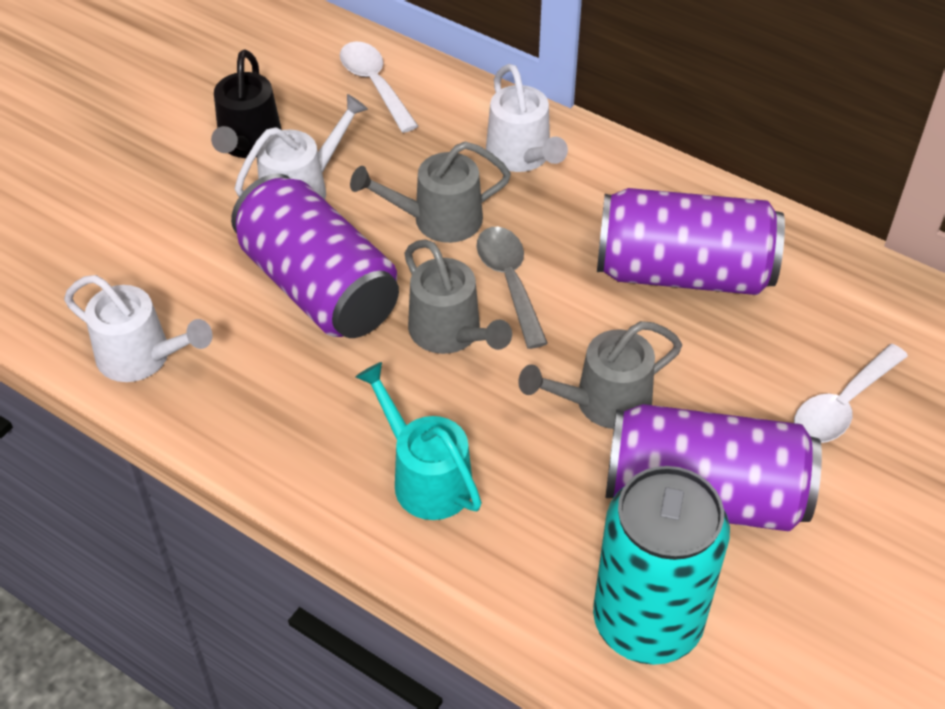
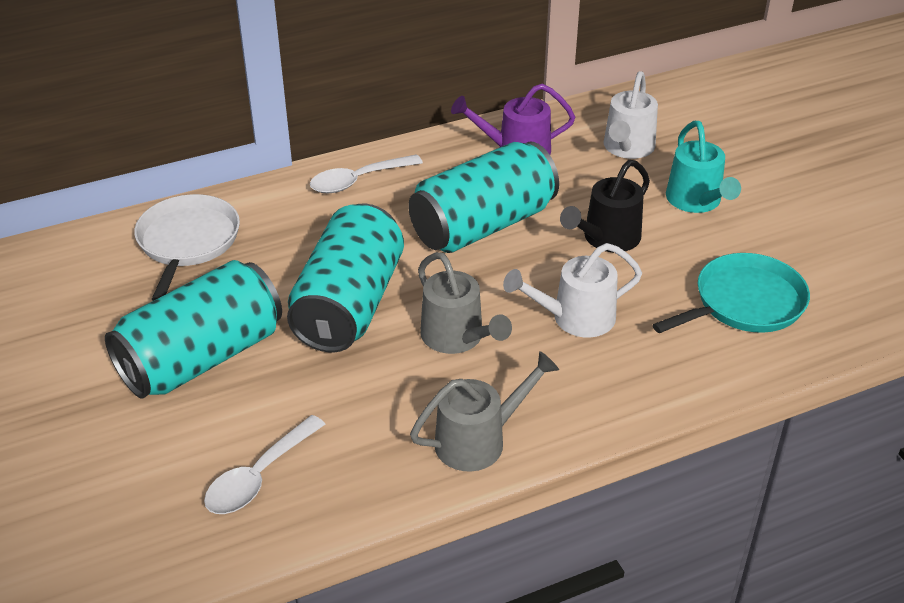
grey spoon: [477,227,548,349] = 1 -> none = 0
grey watering can: [350,142,511,243] [404,239,512,354] [518,321,682,429] = 3 -> [410,351,559,472] [418,252,512,354] = 2
purple can: [231,173,399,338] [597,188,785,295] [606,404,822,531] = 3 -> none = 0
purple watering can: none = 0 -> [451,84,575,155] = 1
turquoise can: [593,466,730,665] = 1 -> [105,260,282,399] [287,204,404,352] [408,142,559,253] = 3
turquoise pan: none = 0 -> [653,253,810,333] = 1
white pan: none = 0 -> [134,194,240,301] = 1
white watering can: [64,275,212,382] [235,94,368,200] [486,64,568,172] = 3 -> [503,243,642,337] [604,71,658,159] = 2

